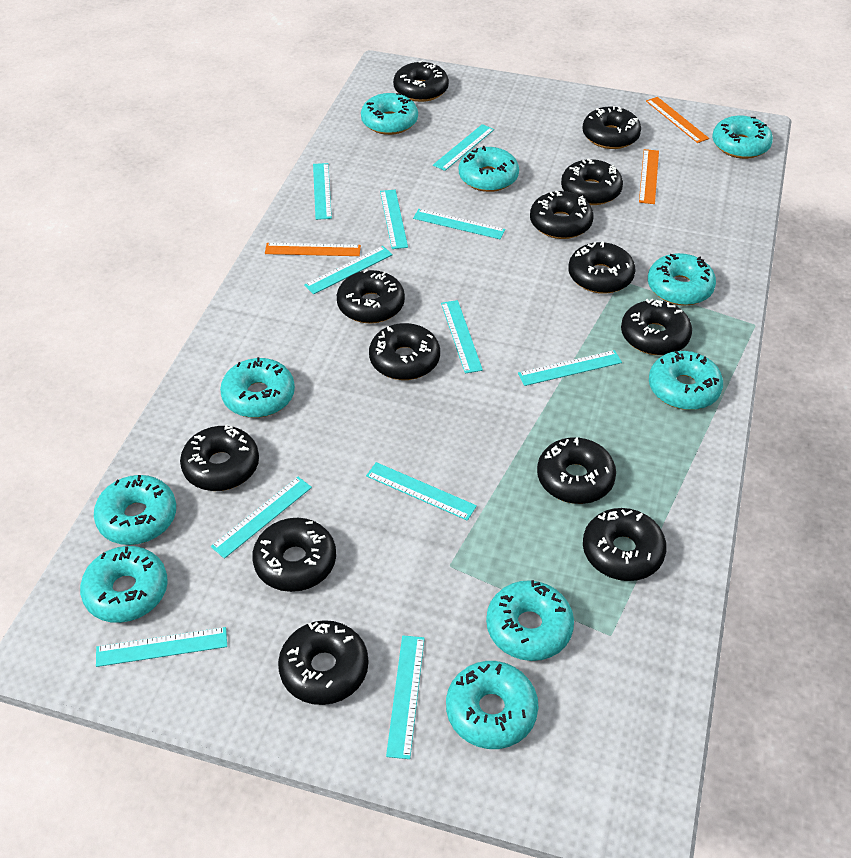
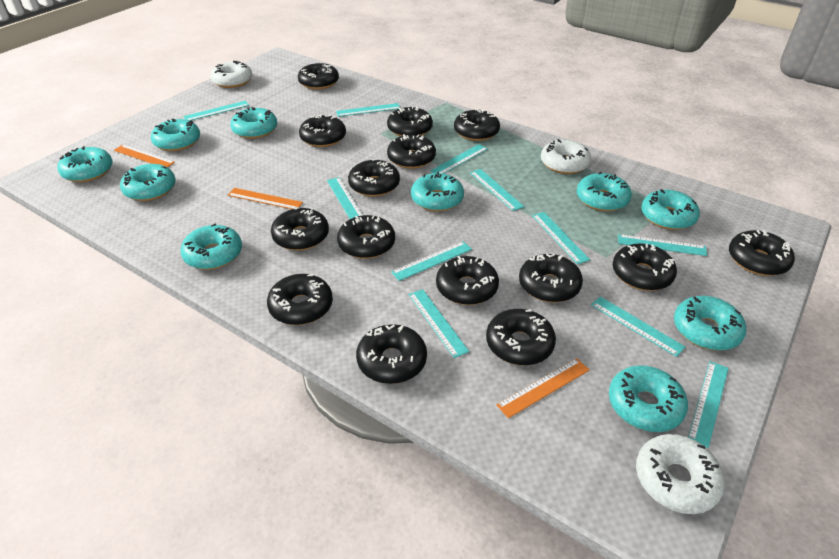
black donut: [180,424,259,491] [252,518,336,592] [278,620,369,705] [337,269,405,324] [369,323,440,380] [393,61,449,102] [530,190,594,239] [537,437,616,504] [561,159,623,205] [568,241,636,294] [582,106,641,149] [583,508,667,581] [621,299,692,355] = 13 -> [267,274,333,325] [271,207,329,251] [298,62,339,90] [299,114,346,147] [337,215,395,259] [348,159,400,197] [356,324,427,384] [387,106,433,136] [387,134,436,169] [436,256,499,305] [454,108,500,141] [486,309,556,366] [519,253,583,303] [613,243,677,291] [729,230,795,276] = 15
white donut: none = 0 -> [211,60,252,88] [541,139,591,174] [636,434,725,514] = 3

